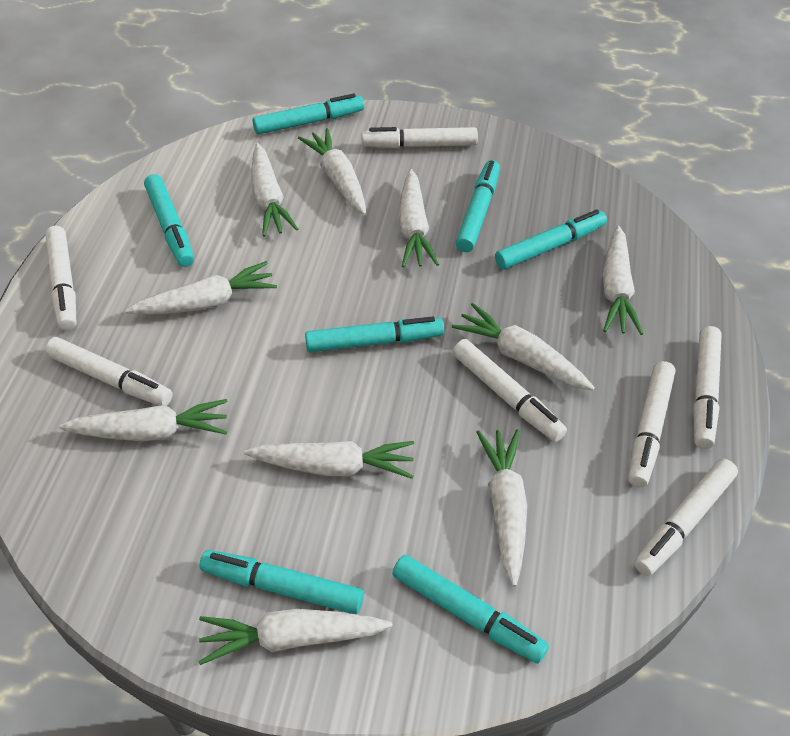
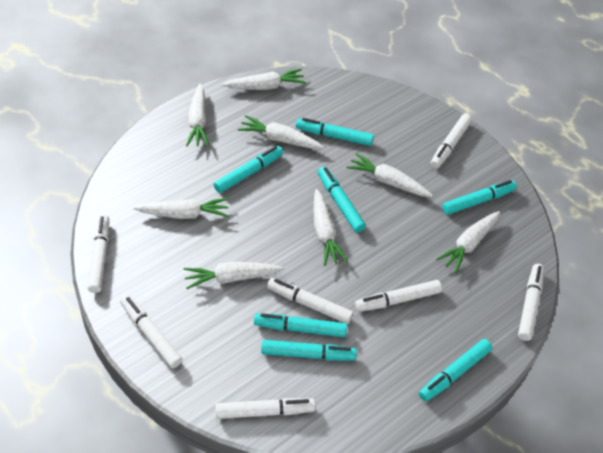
white carrot: [59,399,228,442] [125,261,277,315] [199,609,393,665] [244,441,414,479] [252,143,298,237] [298,128,366,215] [398,169,439,267] [452,303,595,390] [477,429,527,587] [603,226,643,335] = 10 -> [133,198,229,219] [183,262,284,289] [186,83,209,147] [222,69,306,90] [238,115,324,149] [313,189,348,266] [347,153,433,197] [436,211,500,273] = 8

